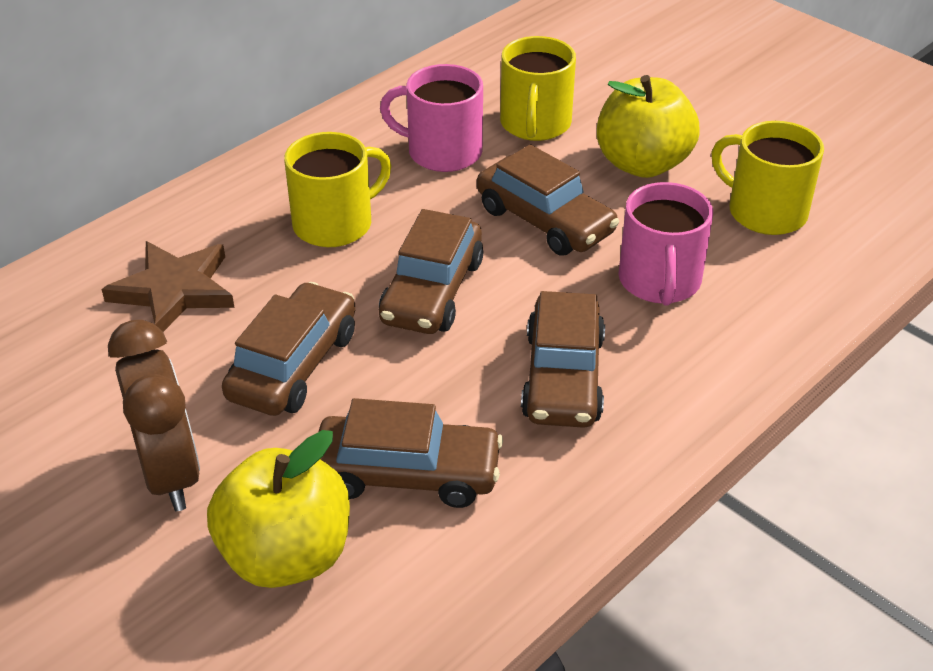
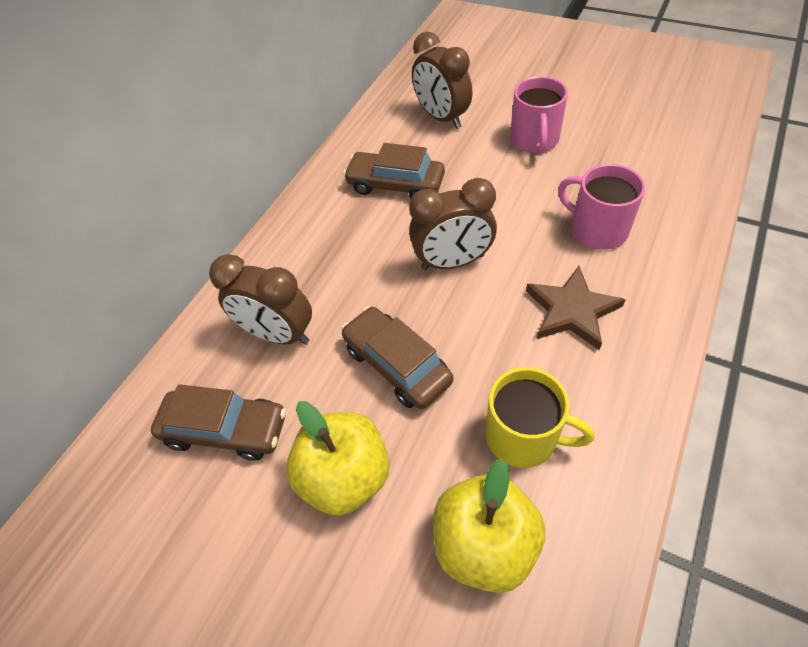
brown car: [222,282,356,416] [319,398,503,508] [379,209,484,334] [477,144,619,256] [521,291,605,428] = 5 -> [151,384,286,460] [341,306,453,409] [343,143,445,198] = 3
brown clock: [108,319,200,511] = 1 -> [209,254,312,344] [409,178,497,270] [412,32,473,129] = 3
yellow mug: [284,132,391,247] [500,36,576,141] [711,121,824,235] = 3 -> [485,367,594,468] = 1

